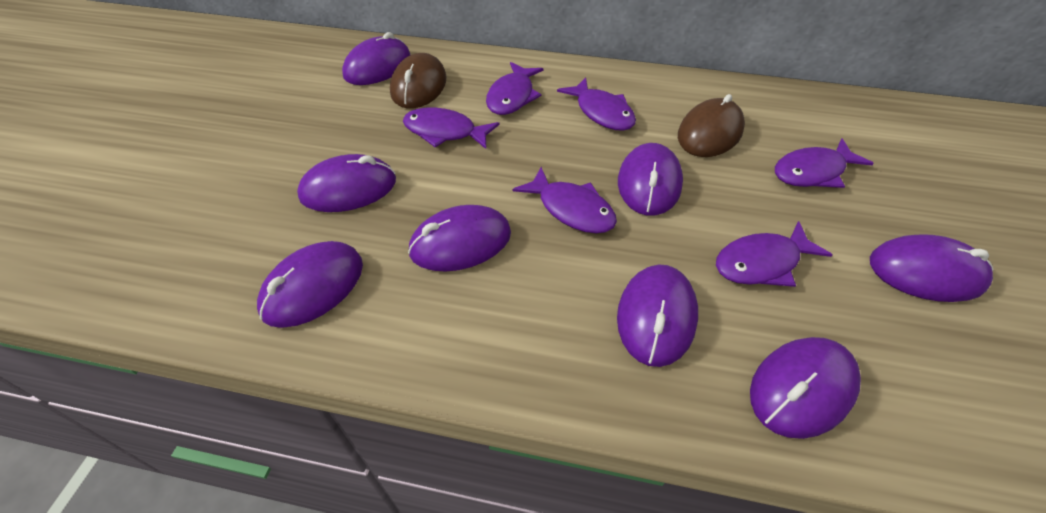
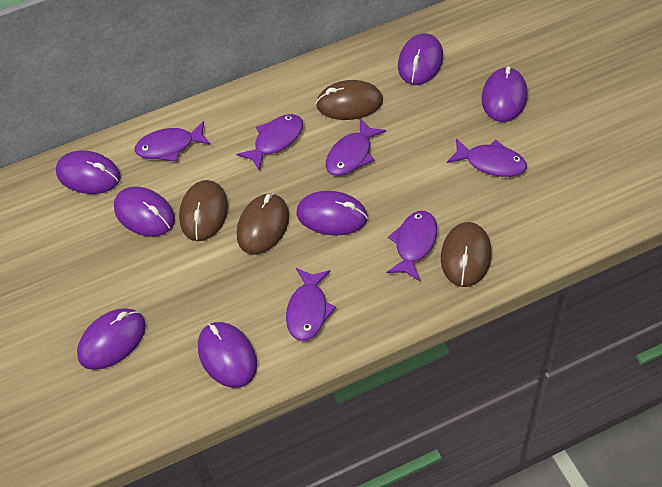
brown mouse: [390,53,446,108] [678,94,745,157] = 2 -> [179,180,228,241] [237,193,289,255] [316,80,383,120] [441,222,492,287] = 4
purple mouse: [257,241,363,328] [297,154,396,212] [342,32,410,85] [408,205,511,272] [617,264,698,367] [618,143,683,216] [750,337,861,439] [870,234,993,302] = 8 -> [56,151,121,194] [77,308,146,370] [114,186,175,237] [198,322,257,388] [296,191,368,236] [398,33,443,85] [481,66,528,122] = 7

